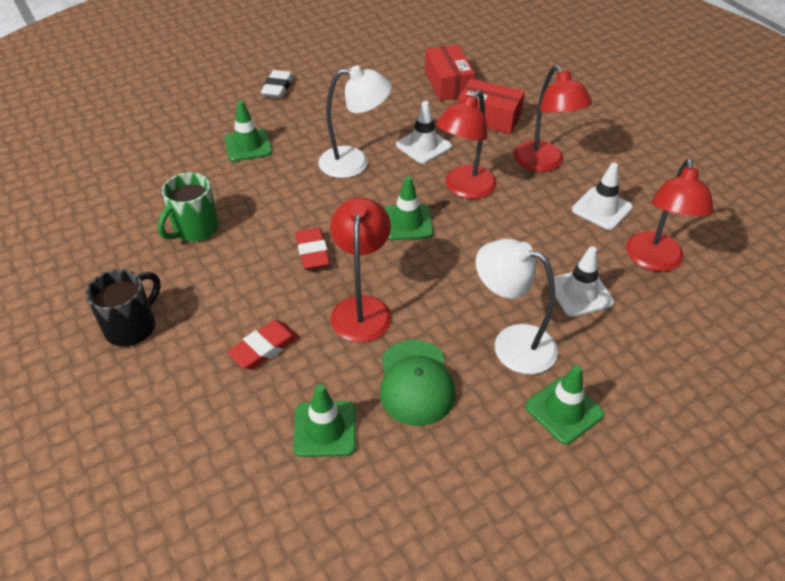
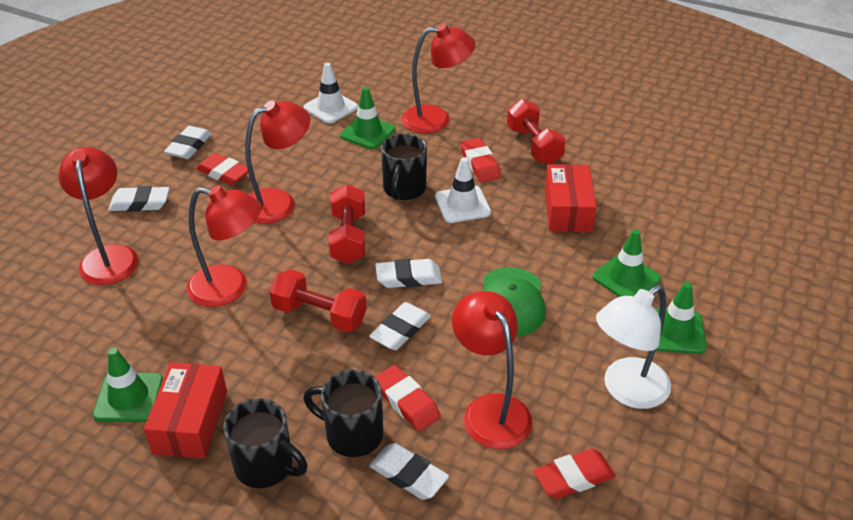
black mug: [86,269,161,347] = 1 -> [223,398,307,488] [303,370,383,457] [381,133,427,200] = 3
green mug: [157,172,219,242] = 1 -> none = 0
red dumbbell: none = 0 -> [269,269,367,332] [329,184,365,264] [507,99,566,164] = 3
red eraser: [227,320,299,370] [295,228,330,269] = 2 -> [196,153,249,185] [375,365,441,431] [460,138,501,182] [534,449,616,499] = 4
red lamp: [330,197,392,343] [436,90,497,199] [514,65,592,172] [626,159,714,272] = 4 -> [58,147,139,285] [187,186,262,307] [245,101,310,224] [401,24,476,133] [452,291,532,449] = 5
white eraser: [261,70,294,98] = 1 -> [108,186,170,212] [164,126,212,159] [369,302,431,350] [369,443,449,500] [375,259,442,288] = 5
white lamp: [318,65,392,178] [476,239,558,374] = 2 -> [596,285,671,409] = 1
white traffic cone: [396,101,452,164] [547,246,614,317] [572,163,633,230] = 3 -> [303,63,358,124] [435,157,491,223] = 2

